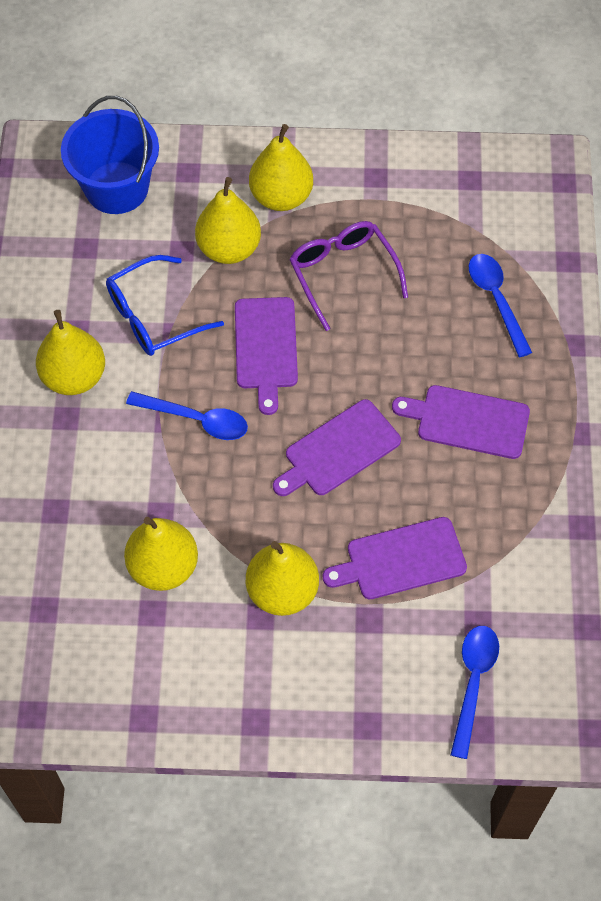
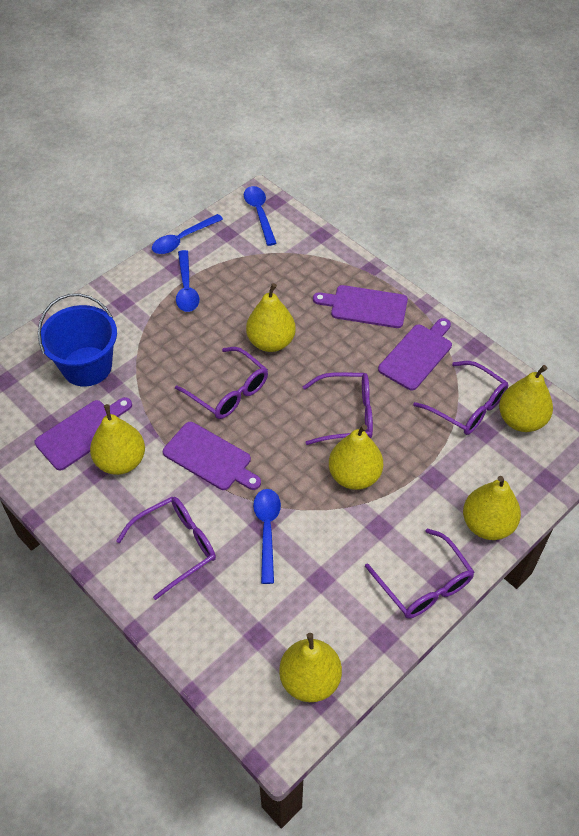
blue glasses: [106,255,224,356] = 1 -> none = 0
blue spoon: [126,391,248,440] [450,626,499,759] [469,254,532,357] = 3 -> [152,214,223,254] [176,250,199,312] [244,186,277,246] [253,489,281,584] = 4
purple glasses: [289,221,408,331] = 1 -> [116,497,216,600] [175,347,268,419] [303,372,373,445] [365,528,474,619] [413,361,508,435] = 5
yellow pear: [36,310,105,395] [124,517,198,591] [195,177,261,264] [246,541,319,616] [249,124,313,211] = 5 -> [90,404,145,475] [246,283,296,352] [279,633,342,702] [329,425,383,490] [463,476,521,540] [499,365,553,432] = 6

